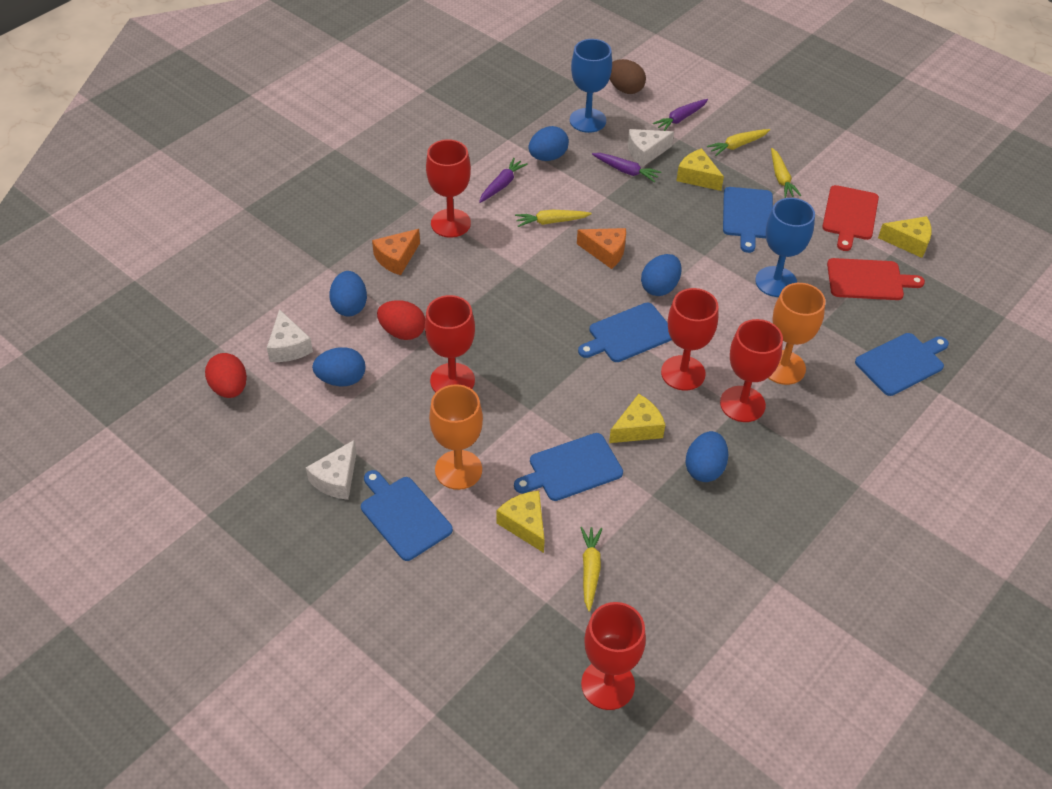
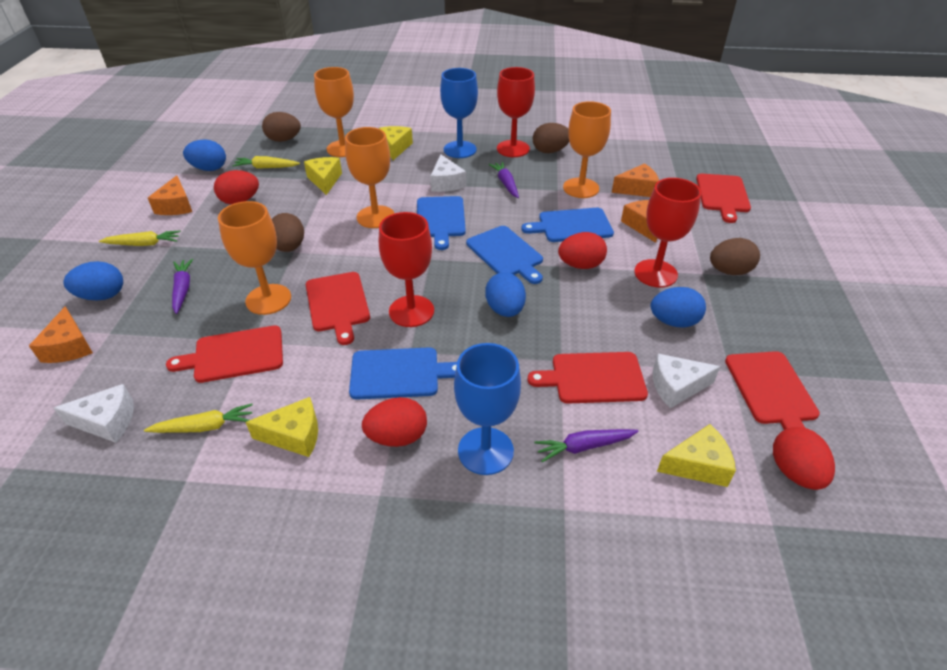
blue cutting board: [361,470,453,561] [514,433,623,501] [578,303,672,362] [723,187,773,253] [855,333,949,396] = 5 -> [349,347,457,400] [417,196,466,250] [466,226,543,284] [521,208,614,242] = 4
blue egg: [312,347,366,386] [329,271,367,316] [528,126,569,161] [641,254,682,296] [685,431,728,482] = 5 -> [63,261,123,300] [183,139,226,171] [485,272,526,317] [651,287,706,328] = 4
brown egg: [610,59,646,94] = 1 -> [262,112,301,142] [272,213,304,252] [533,123,569,153] [710,238,760,275] = 4
orange cheese: [372,229,420,275] [577,228,626,269] = 2 -> [29,306,93,363] [148,175,192,215] [612,163,659,197] [621,200,657,243] = 4
orange goblet: [429,384,483,490] [769,283,826,385] = 2 -> [218,201,291,315] [314,67,354,157] [345,127,394,228] [563,101,611,198] = 4
red cutting board: [822,185,879,251] [827,258,925,300] = 2 -> [166,325,283,383] [306,272,370,345] [528,352,648,403] [696,174,751,223] [725,351,820,430] = 5
red egg: [205,353,247,398] [377,300,425,340] = 2 -> [214,170,259,205] [362,397,427,447] [558,232,607,269] [773,427,835,490] = 4
red goblet: [425,295,475,392] [426,139,471,238] [581,602,646,710] [661,288,718,390] [720,319,783,422] = 5 -> [379,212,434,327] [497,67,535,157] [634,178,701,288] = 3
yellow carrot: [515,210,592,227] [580,527,602,612] [707,129,770,156] [771,148,801,198] = 4 -> [99,230,181,246] [144,404,253,433] [232,156,300,169] = 3

